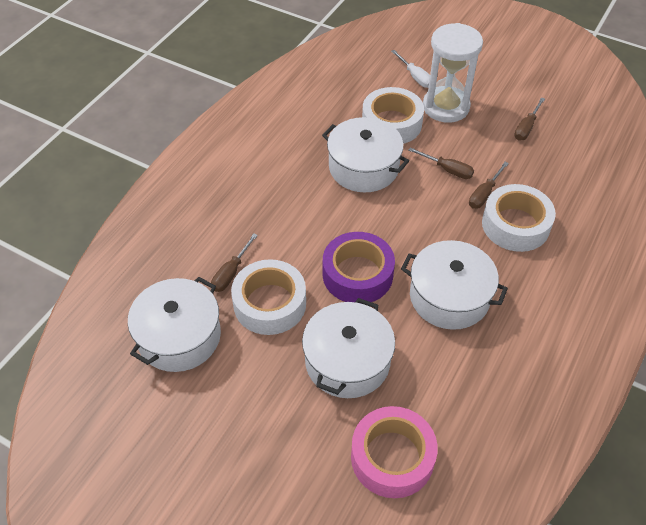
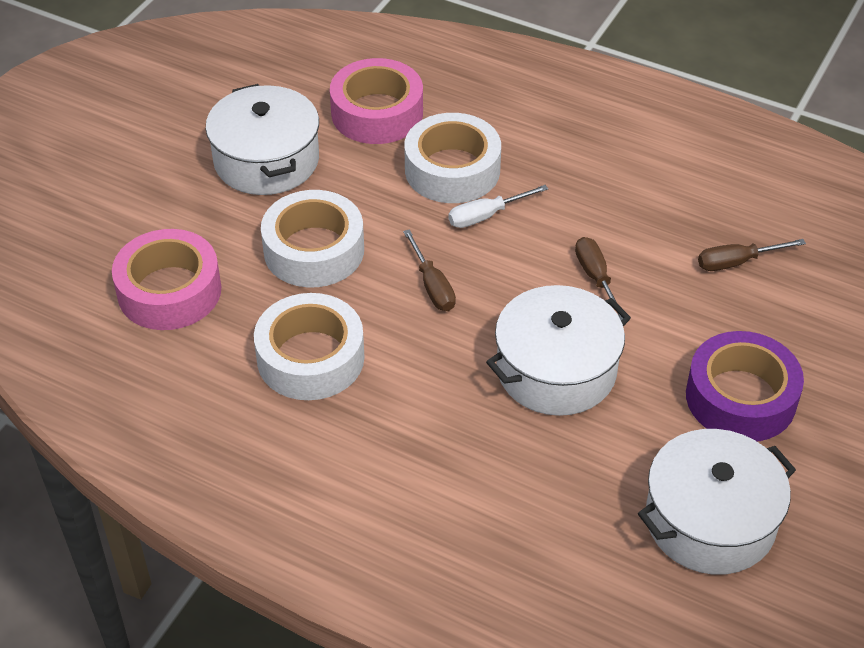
brown screwdriver: [211,234,258,292] [408,147,474,179] [469,162,509,209] [514,97,545,141] = 4 -> [403,229,456,311] [575,237,623,320] [698,239,806,271] = 3
pink tape: [351,406,438,498] = 1 -> [112,229,221,330] [330,58,423,144] = 2
white hourglass: [423,23,483,122] = 1 -> none = 0
white pot: [128,277,221,372] [302,298,395,398] [322,117,409,192] [401,240,508,330] = 4 -> [205,84,319,195] [486,285,631,416] [638,429,796,575] = 3

